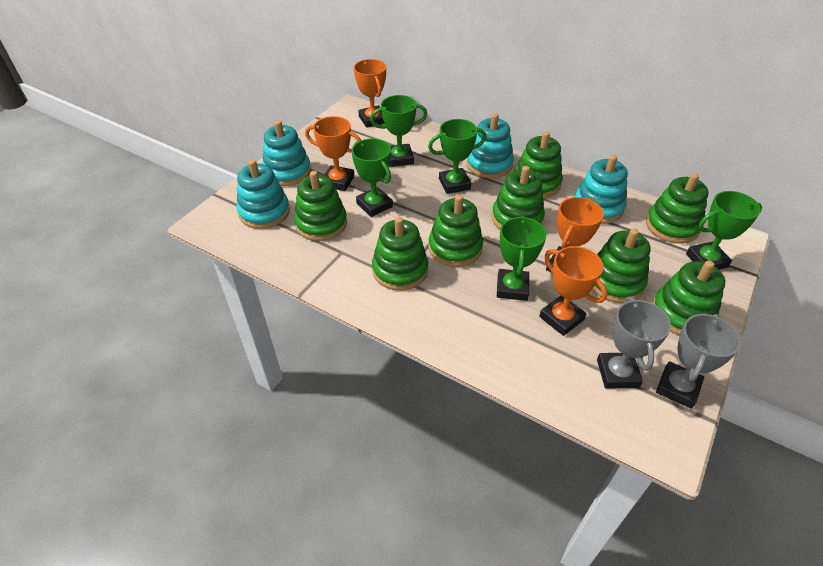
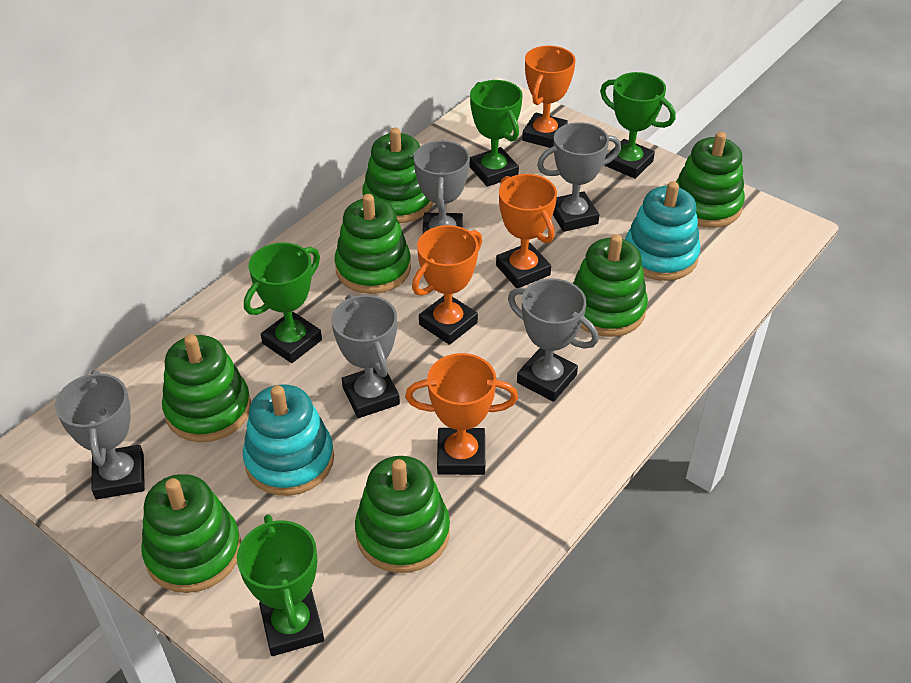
green stacking toy: [294,171,347,241] [372,217,428,291] [429,195,483,267] [492,166,545,229] [514,131,563,198] [592,228,651,303] [646,173,709,244] [653,261,725,335] = 8 -> [141,474,241,593] [162,334,251,442] [334,194,411,294] [355,456,450,573] [362,127,433,223] [573,234,648,337] [676,132,745,228] = 7
green trophy: [352,138,393,217] [370,95,428,167] [428,119,486,194] [497,216,547,301] [686,191,762,270] = 5 -> [237,514,324,656] [244,242,322,363] [470,80,523,187] [600,72,676,179] = 4
grey trophy: [597,297,671,389] [656,314,741,409] = 2 -> [55,370,145,499] [332,295,400,418] [414,140,470,234] [508,278,599,402] [537,122,621,232] = 5
turquoise stacking toy: [237,160,290,229] [262,120,311,186] [466,113,514,178] [575,155,628,224] = 4 -> [243,384,334,496] [625,181,700,281] = 2

